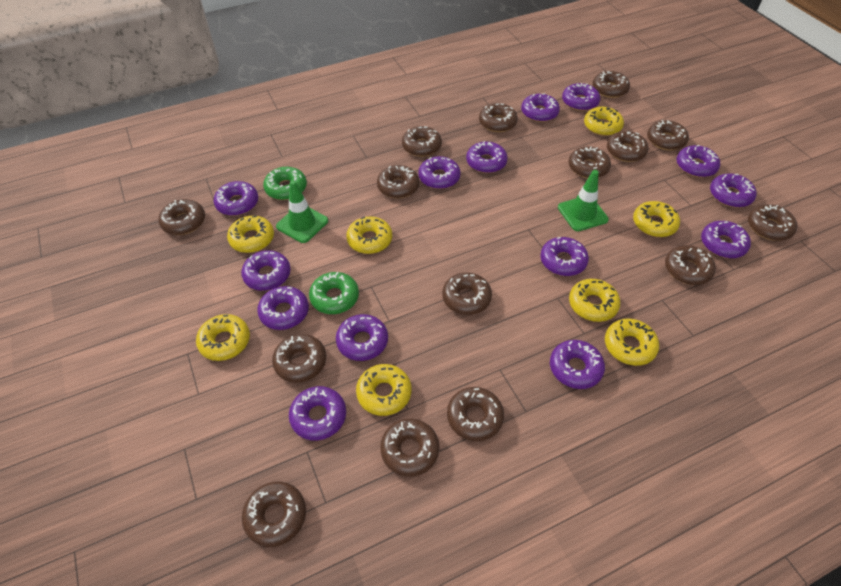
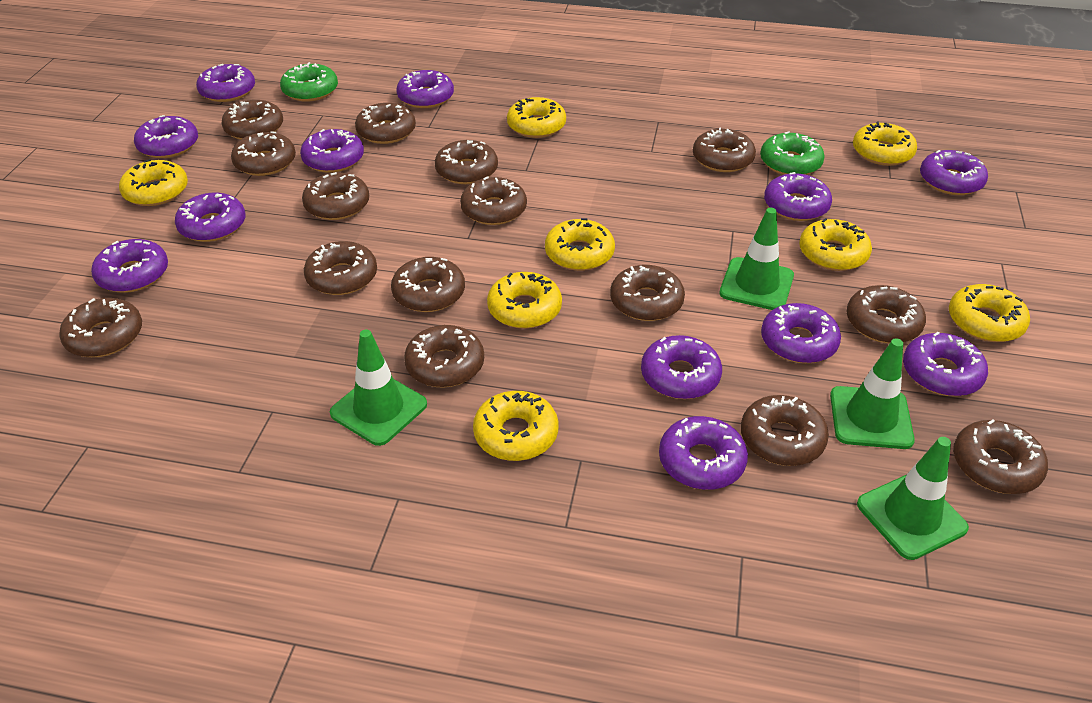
green traffic cone: [276,180,328,243] [558,170,609,231] = 2 -> [330,329,427,446] [719,208,794,310] [830,338,915,449] [857,437,969,560] = 4
purple donut: [214,181,258,216] [241,250,291,291] [257,286,309,330] [289,386,346,441] [336,314,388,361] [418,156,460,189] [466,141,508,173] [521,93,560,122] [540,237,589,276] [550,340,605,389] [562,83,600,111] [677,145,720,177] [701,221,751,258] [710,173,756,207] = 14 -> [91,239,168,293] [134,115,198,158] [175,193,245,242] [196,64,255,102] [300,129,364,173] [396,70,454,108] [641,335,722,399] [659,416,748,490] [761,303,841,363] [764,172,832,221] [903,332,988,396] [920,150,988,195] = 12

